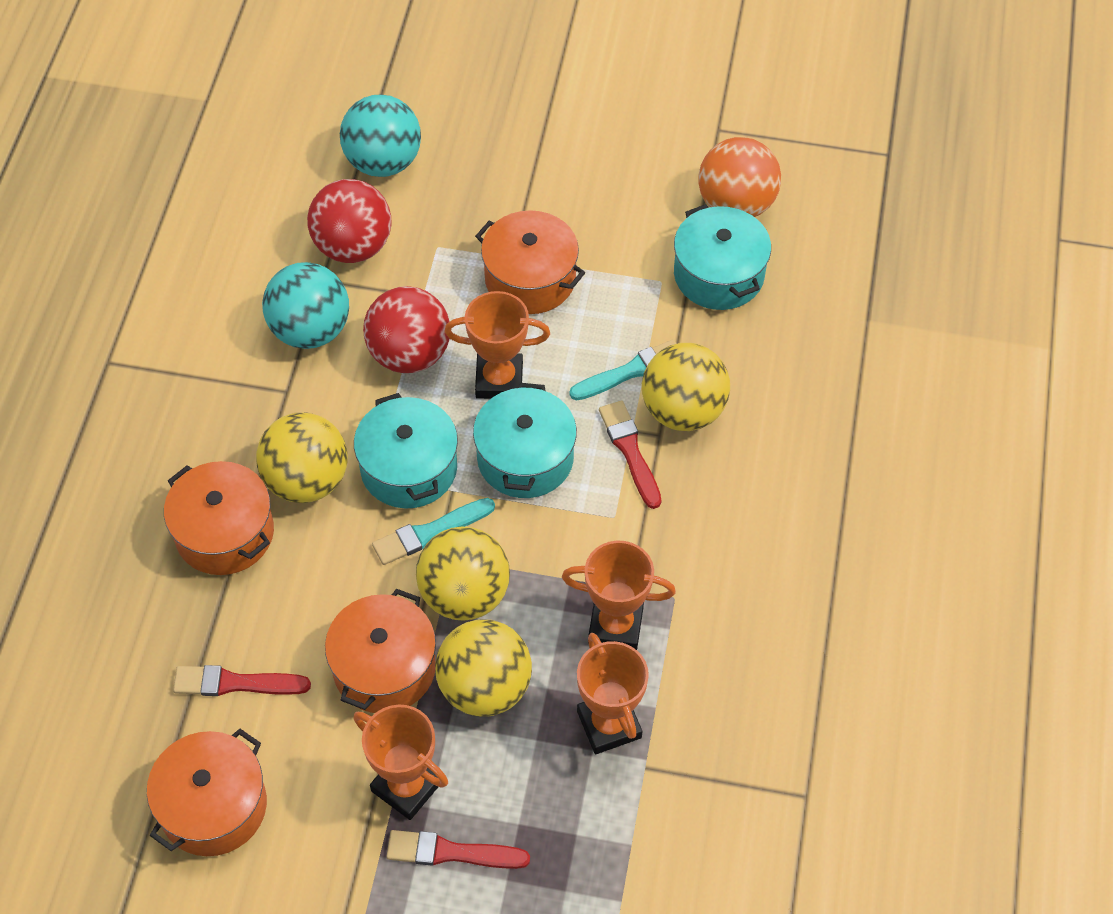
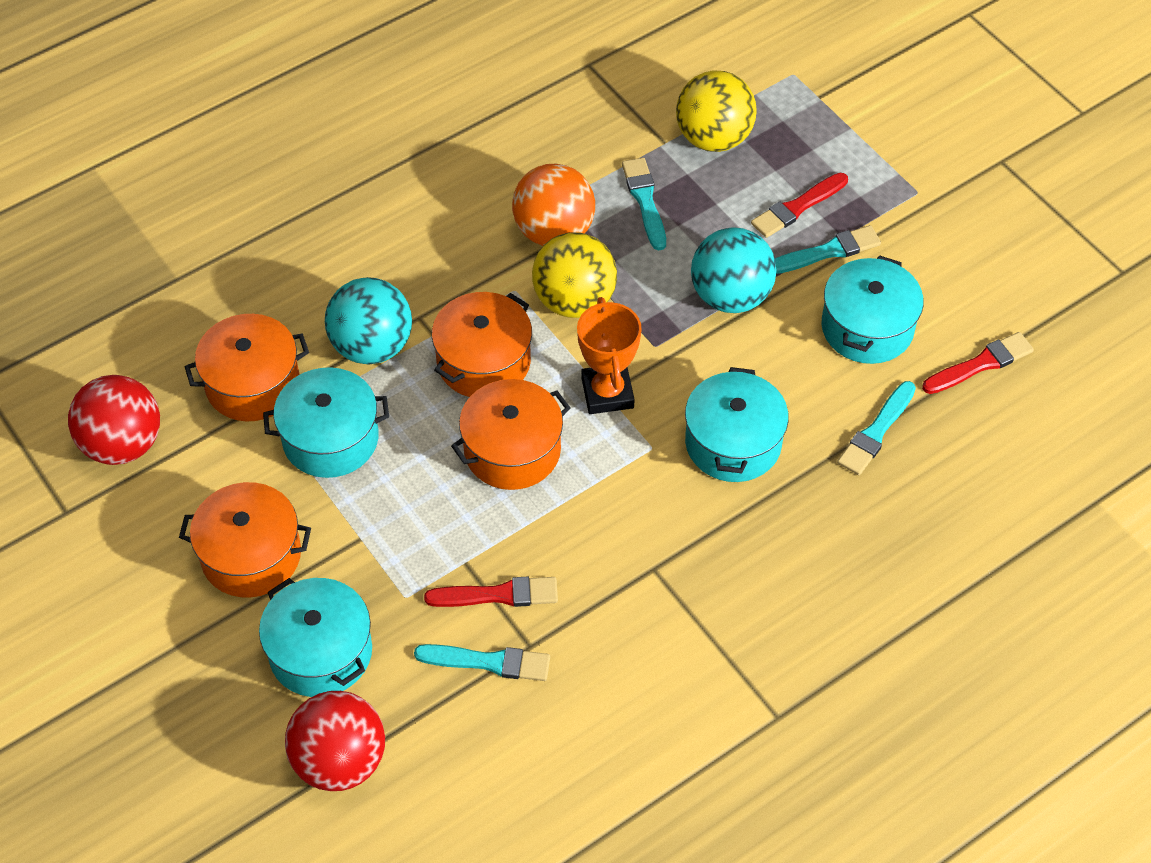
orange trophy: [353,705,448,820] [444,291,550,399] [562,541,676,650] [577,633,649,754] = 4 -> [577,297,642,414] = 1
turquoise brush: [372,498,495,565] [569,340,677,401] = 2 -> [414,644,550,681] [622,158,666,251] [775,225,881,274] [837,381,916,475] = 4
turquoise pot: [354,393,458,509] [473,383,577,498] [674,204,771,310] = 3 -> [259,578,372,697] [263,367,389,478] [685,367,789,482] [822,255,924,364] = 4
yellow ball: [256,413,348,503] [416,527,510,621] [435,619,532,716] [642,343,730,431] = 4 -> [532,232,617,318] [676,70,757,152] = 2

